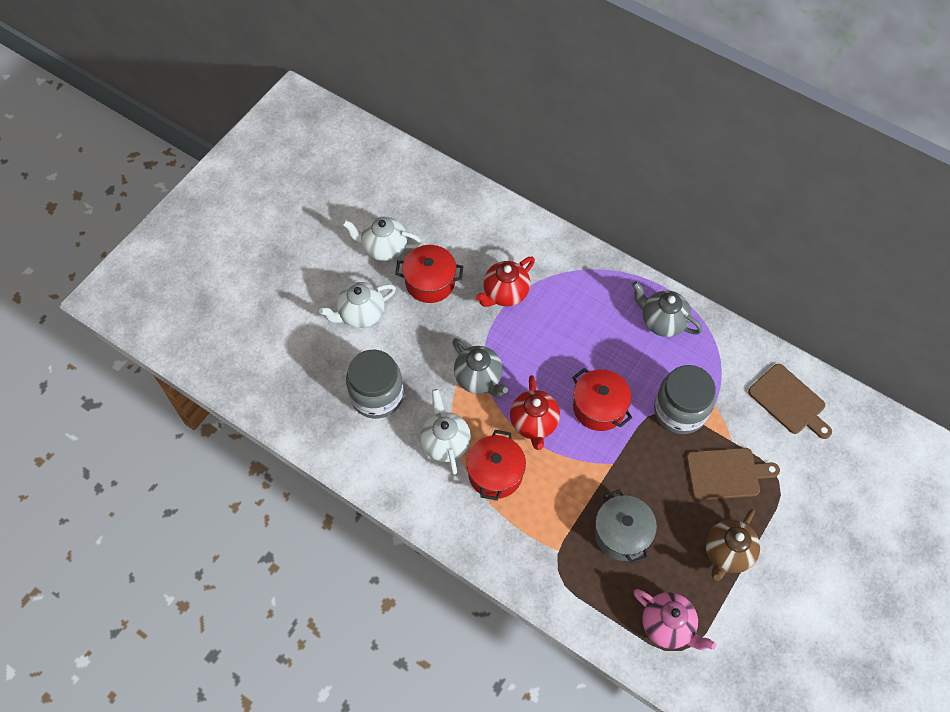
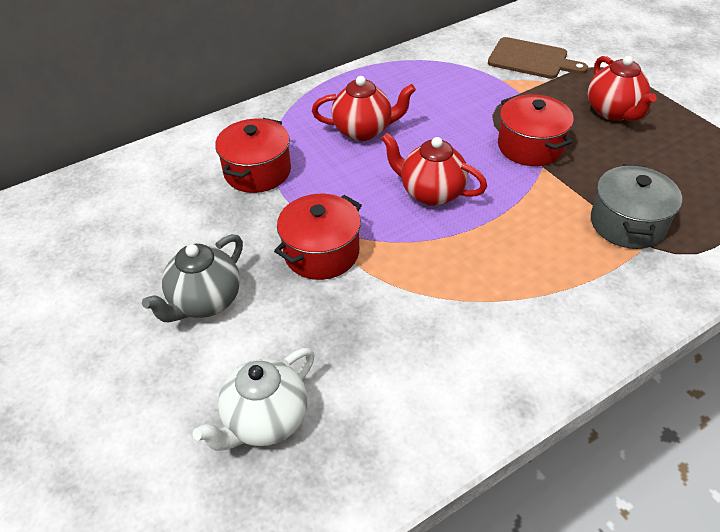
brown cutting board: [686,448,780,500] [748,364,832,439] = 2 -> [488,37,588,79] = 1
brown teapot: [706,509,760,581] = 1 -> none = 0
grey jar: [346,350,404,419] [654,365,716,434] = 2 -> none = 0
grey teapot: [452,338,508,397] [632,281,703,337] = 2 -> [142,234,243,322] = 1
pink teapot: [634,589,716,650] = 1 -> none = 0
red teapot: [476,257,535,307] [510,375,560,450] = 2 -> [312,76,416,141] [381,133,487,206] [588,56,657,121] = 3
white teapot: [319,282,396,328] [342,217,422,261] [420,389,471,475] = 3 -> [192,348,315,451] = 1

